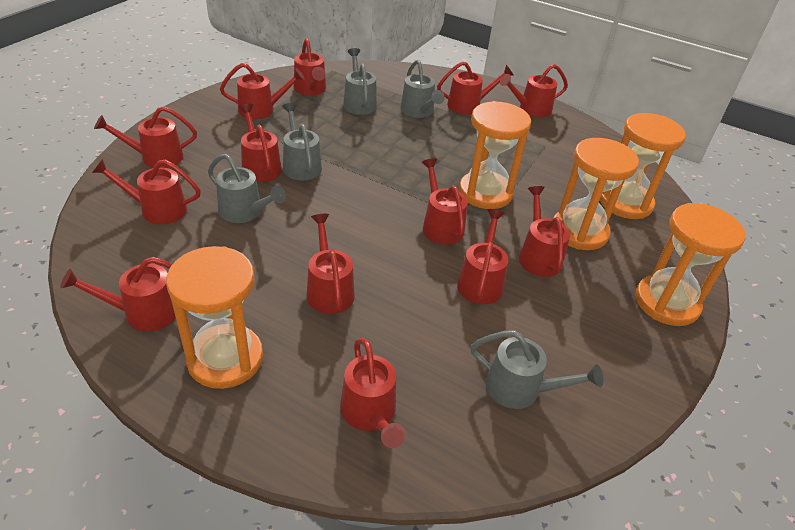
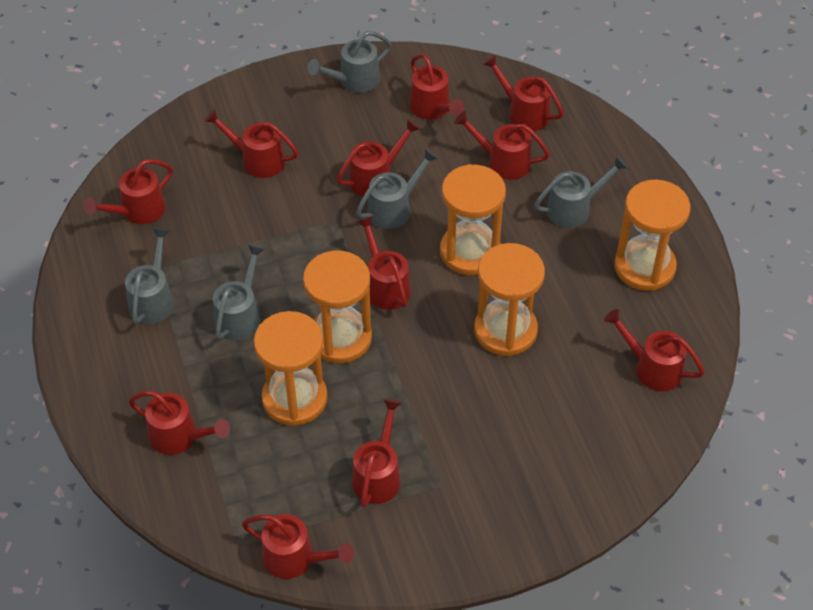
red watering can: [60,257,176,331] [92,159,201,224] [94,106,197,168] [220,63,305,119] [238,104,282,182] [294,38,326,95] [307,214,355,314] [340,338,405,448] [422,158,468,245] [437,61,513,114] [457,209,508,304] [500,64,568,117] [519,186,570,277] = 13 -> [84,159,173,224] [129,391,230,455] [204,109,299,178] [242,514,354,579] [337,119,420,196] [352,399,402,508] [356,216,411,310] [409,54,465,120] [454,111,550,180] [483,55,564,131] [604,309,705,391] = 11

